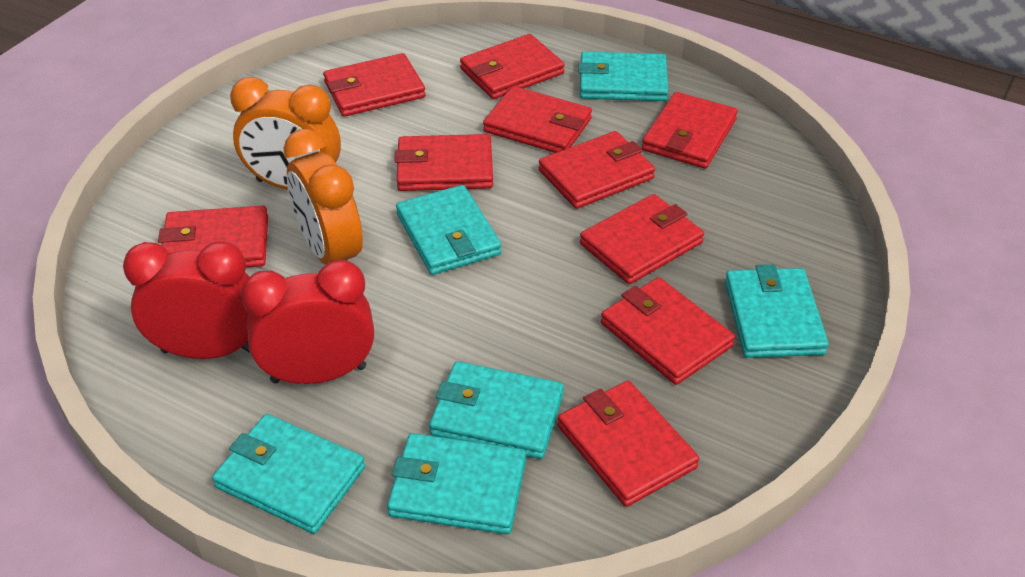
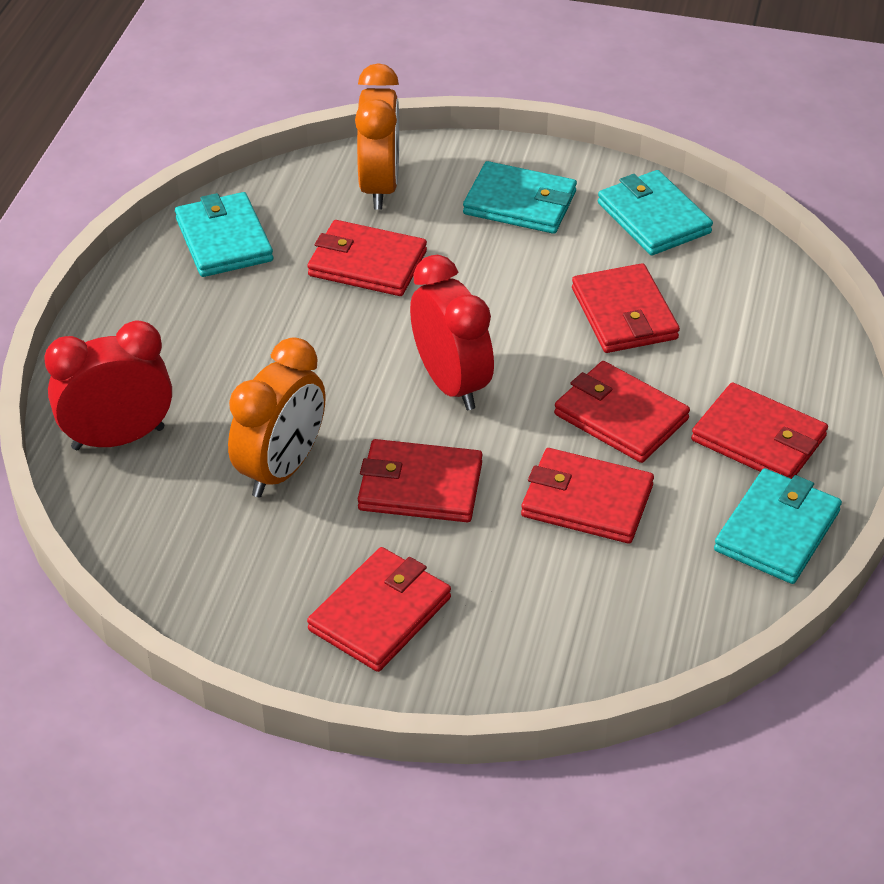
red wallet: [158,206,268,267] [323,53,426,117] [394,134,493,191] [460,34,565,99] [483,86,592,153] [539,131,655,209] [558,381,699,507] [580,194,704,284] [601,277,735,385] [642,92,738,169] = 10 -> [307,220,427,296] [307,547,451,672] [358,439,483,522] [521,448,654,544] [554,361,690,463] [572,263,680,353] [691,382,828,479] = 7
turquoise wallet: [212,414,365,534] [387,433,526,534] [396,185,501,275] [429,361,564,459] [578,51,668,101] [725,264,829,358] = 6 -> [175,192,273,277] [463,161,577,234] [598,170,713,256] [714,468,842,584] = 4

